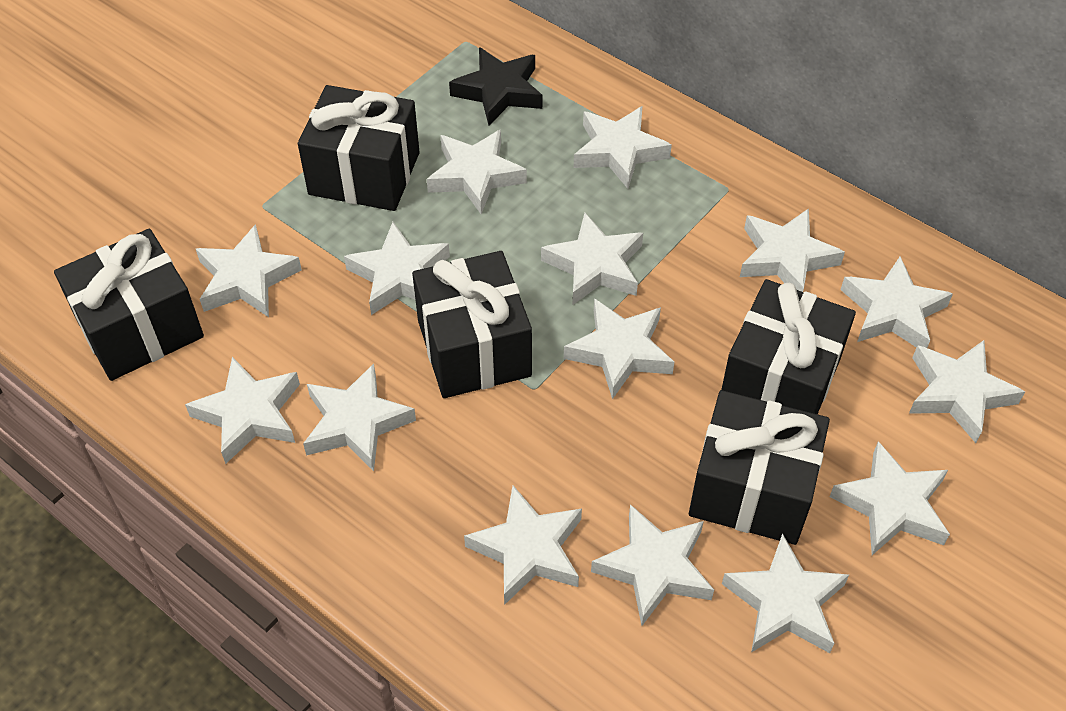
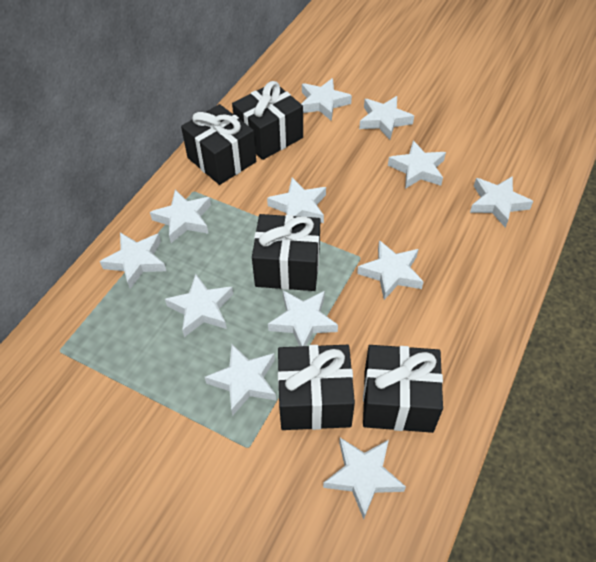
black star: [449,47,542,126] = 1 -> none = 0
white star: [185,357,300,464] [196,224,302,317] [303,364,416,471] [344,222,450,315] [427,129,527,214] [464,486,582,605] [541,213,643,305] [564,298,674,399] [574,106,672,189] [591,504,714,626] [722,533,849,653] [740,208,845,292] [830,441,950,555] [841,256,953,348] [909,340,1025,443] = 15 -> [100,233,166,289] [150,190,211,243] [165,274,233,337] [205,344,276,416] [267,178,326,223] [268,290,338,346] [302,78,352,121] [323,438,406,519] [357,240,424,300] [359,96,414,139] [388,141,446,189] [470,176,533,228] = 12

